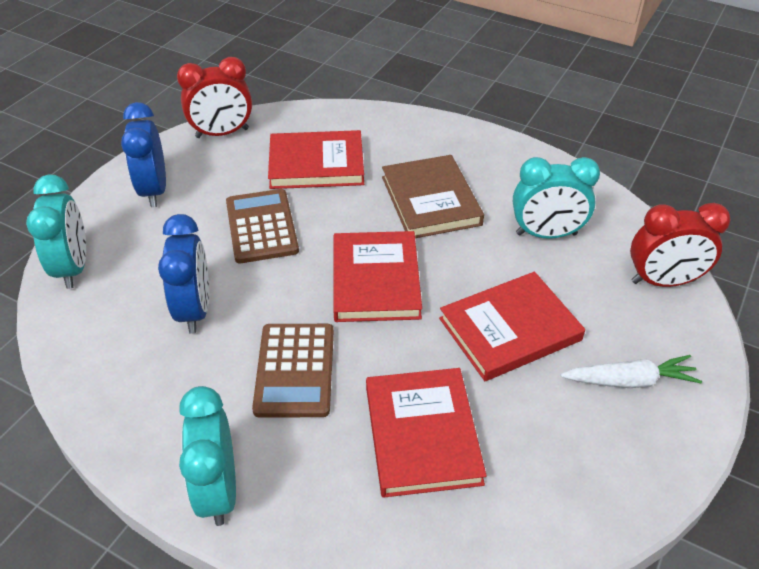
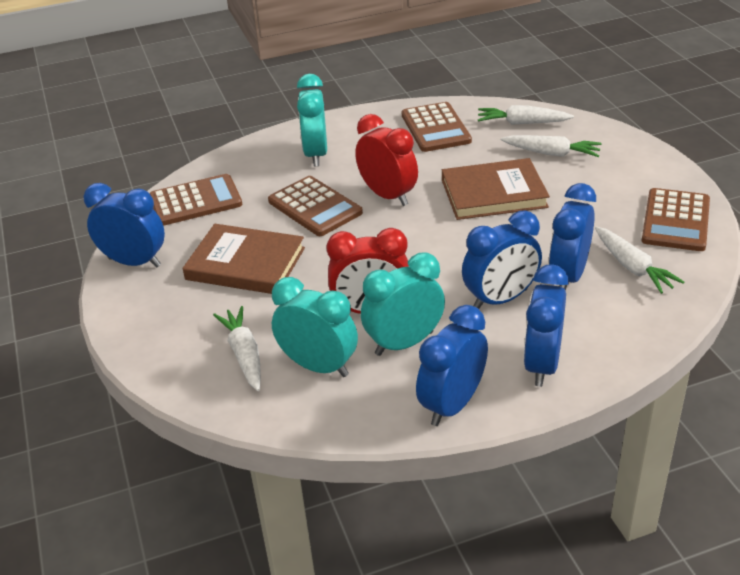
blue clock: [121,102,166,207] [158,214,209,334] = 2 -> [83,183,165,267] [416,305,488,426] [462,211,542,309] [523,264,569,387] [549,183,596,291] = 5
brown book: [382,155,484,238] = 1 -> [182,224,305,294] [442,158,550,220] = 2
brown calculator: [226,189,299,263] [252,324,334,417] = 2 -> [150,174,242,226] [268,176,363,236] [402,102,472,152] [641,188,710,251] = 4
red book: [268,130,364,189] [333,231,422,322] [366,368,487,498] [439,272,585,381] = 4 -> none = 0
white carrot: [561,355,702,388] = 1 -> [213,306,261,391] [478,105,574,125] [501,135,602,157] [595,227,684,294] = 4

